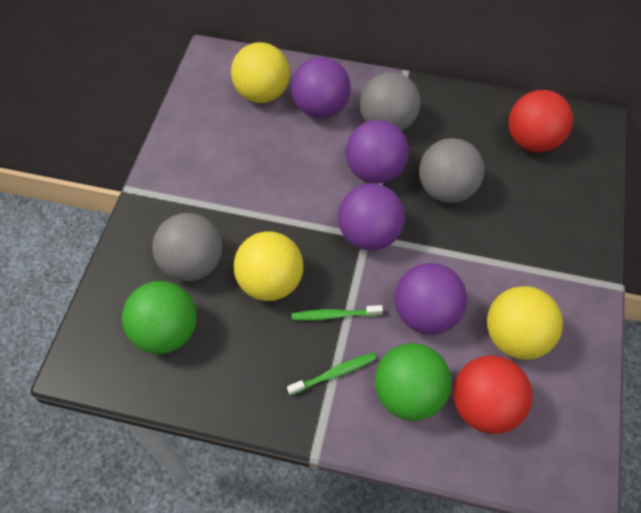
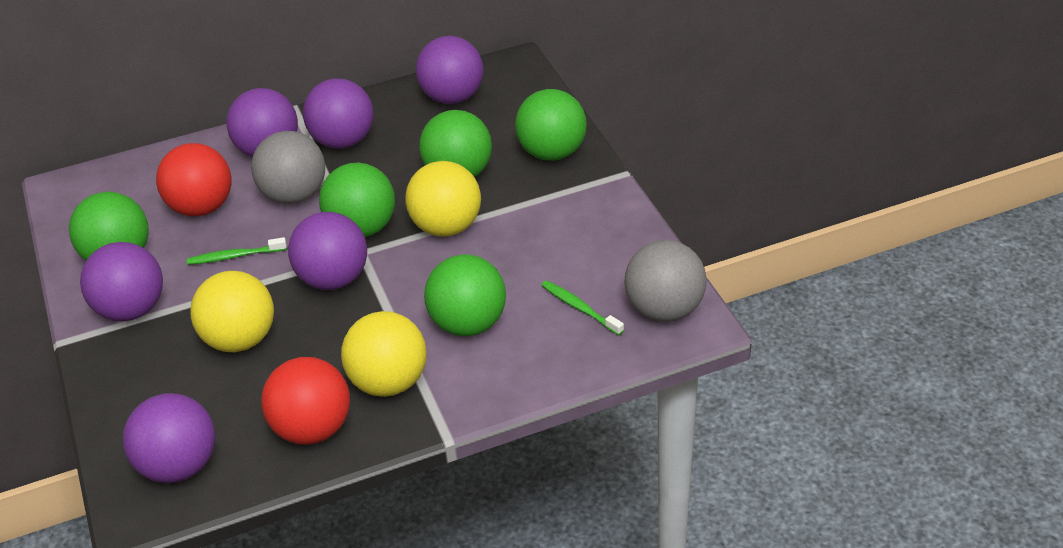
green ball: [122,281,197,354] [375,343,451,421] = 2 -> [69,192,149,261] [319,163,395,237] [419,110,492,177] [424,254,506,336] [515,89,587,161] = 5
grey ball: [152,213,222,282] [360,72,421,131] [419,138,484,203] = 3 -> [251,131,325,204] [624,240,707,322] = 2
purple ball: [291,57,351,118] [338,183,405,251] [345,120,409,184] [395,263,467,335] = 4 -> [80,242,163,321] [123,393,215,483] [226,88,298,157] [288,212,367,290] [303,78,374,149] [416,36,483,104] = 6

